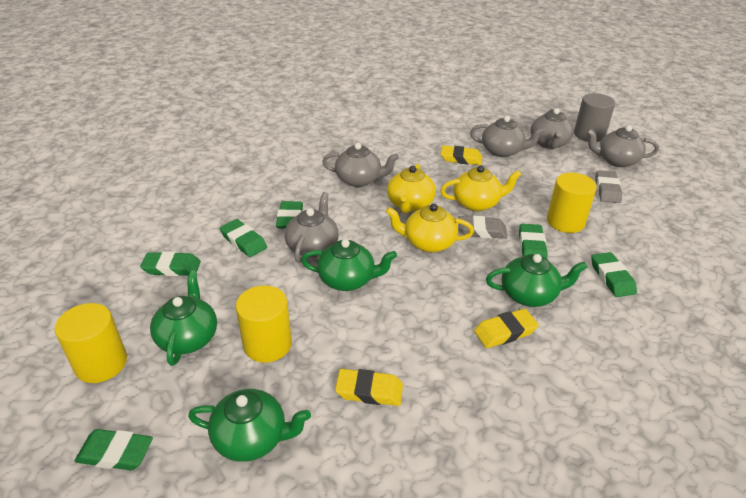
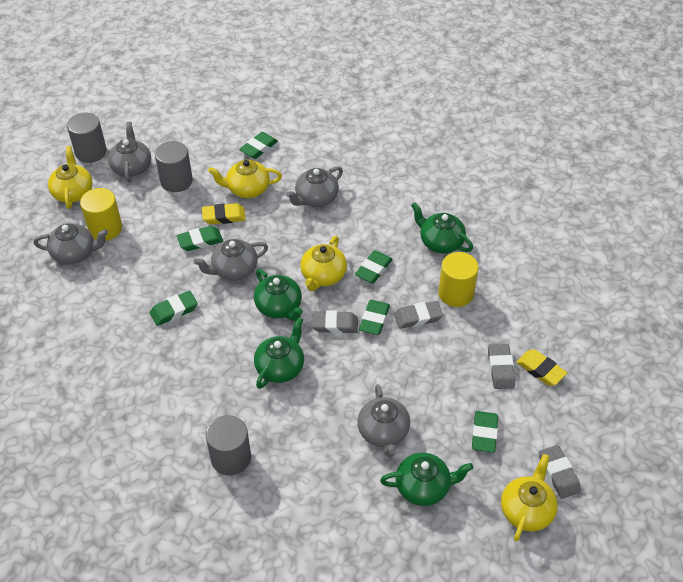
grey cylinder: [574,93,615,142] = 1 -> [67,113,107,163] [155,141,193,192] [206,415,251,476] = 3
grey eraser: [459,216,507,239] [595,170,622,203] = 2 -> [312,310,358,334] [394,301,443,329] [488,344,515,389] [539,445,581,499] = 4
yellow cylinder: [55,303,127,383] [236,285,292,363] [547,173,597,233] = 3 -> [80,188,122,241] [438,252,479,307] = 2
yellow eraser: [335,369,403,406] [441,145,482,165] [474,309,539,348] = 3 -> [202,203,246,224] [516,349,567,386] = 2
yellow teapot: [386,204,474,253] [387,164,436,213] [440,165,522,211] = 3 -> [48,146,93,209] [208,159,282,198] [300,236,347,291] [501,454,558,542] = 4

